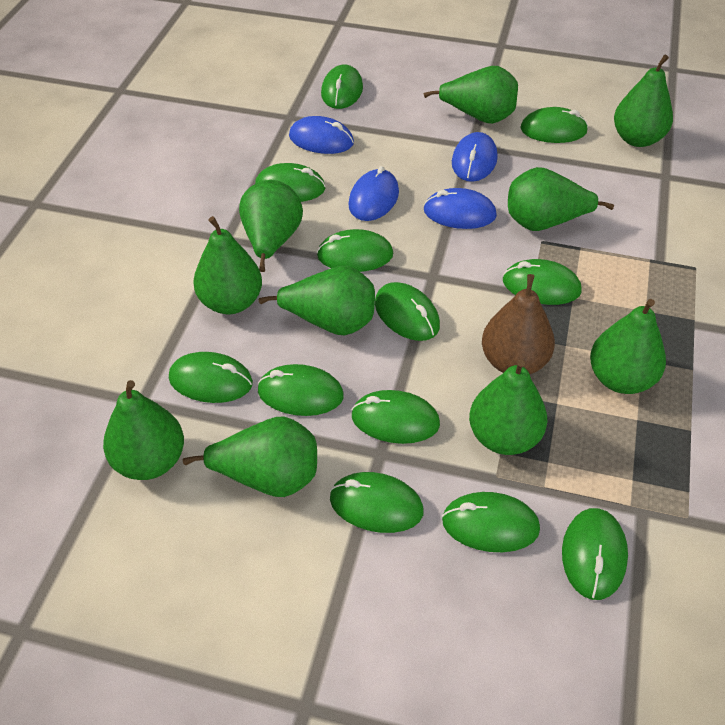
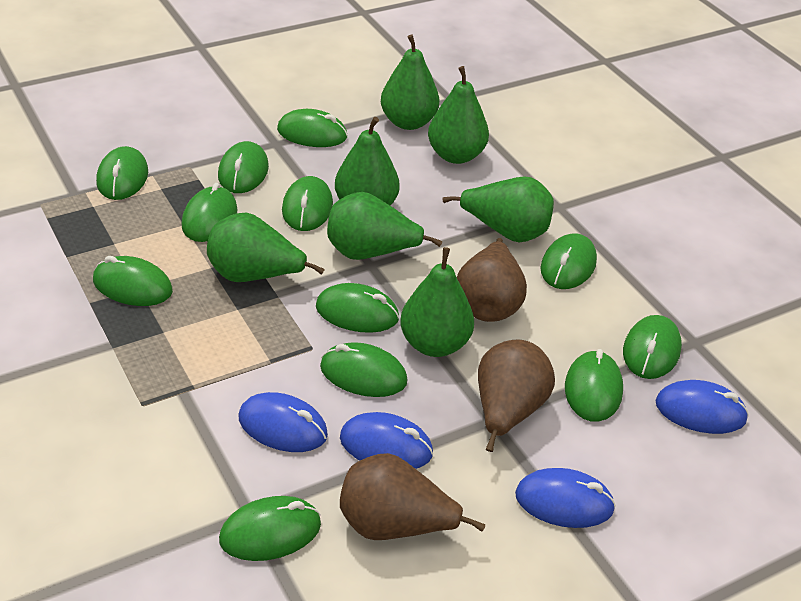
brown pear: [482,274,555,374] = 1 -> [340,453,485,540] [457,238,527,322] [478,340,555,452] = 3
green pear: [103,380,184,480] [183,417,317,497] [193,216,262,314] [239,180,303,272] [259,266,375,335] [424,66,518,124] [469,359,547,455] [508,167,614,231] [590,299,666,394] [614,55,673,147] = 10 -> [207,213,325,282] [327,192,442,260] [335,117,400,205] [381,34,439,130] [400,247,474,357] [428,66,489,164] [442,176,554,242] = 7

